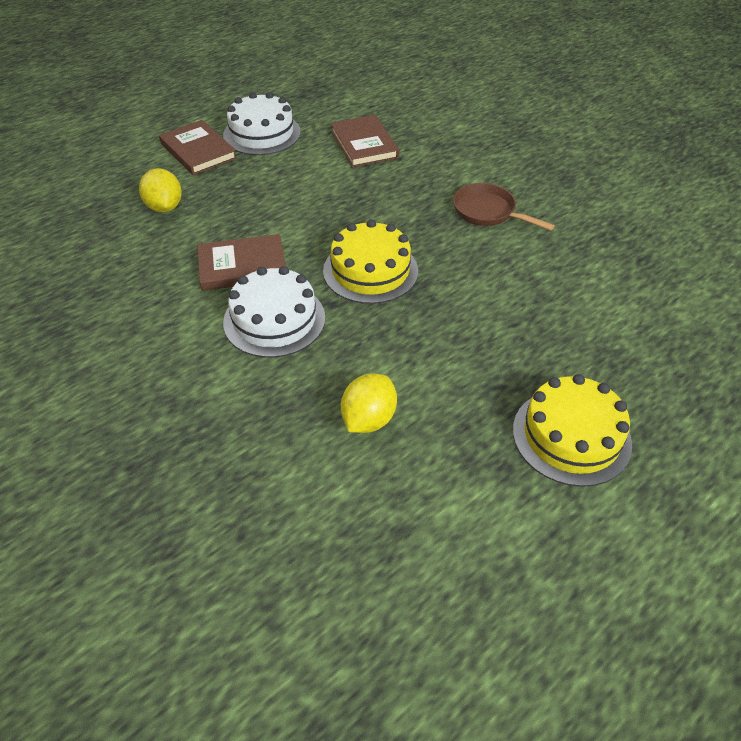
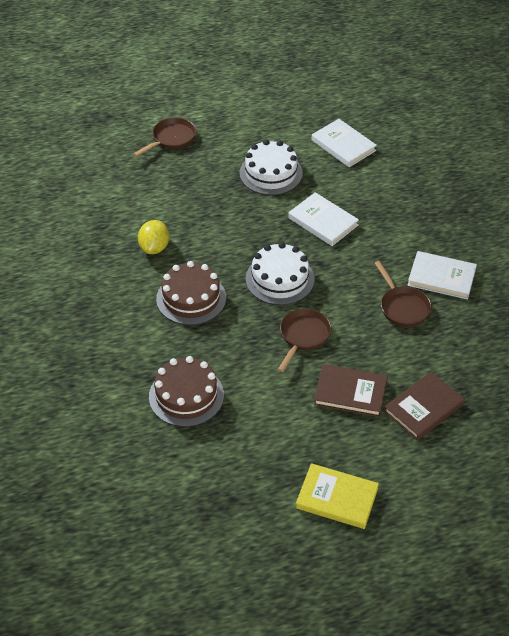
brown book: [159,120,237,175] [198,234,286,291] [331,115,399,168] = 3 -> [314,364,388,417] [384,372,465,441] = 2
brown cake: none = 0 -> [149,356,224,427] [156,261,226,325] = 2
brown pan: [453,183,555,231] = 1 -> [133,117,196,157] [278,308,331,372] [374,261,432,327] = 3
white book: none = 0 -> [288,192,359,246] [312,119,377,167] [408,251,477,300] = 3
yellow book: none = 0 -> [296,463,379,529] = 1
yellow cake: [323,219,418,304] [513,374,632,487] = 2 -> none = 0
yellow lemon: [139,168,182,213] [341,373,397,433] = 2 -> [138,220,169,254] = 1

